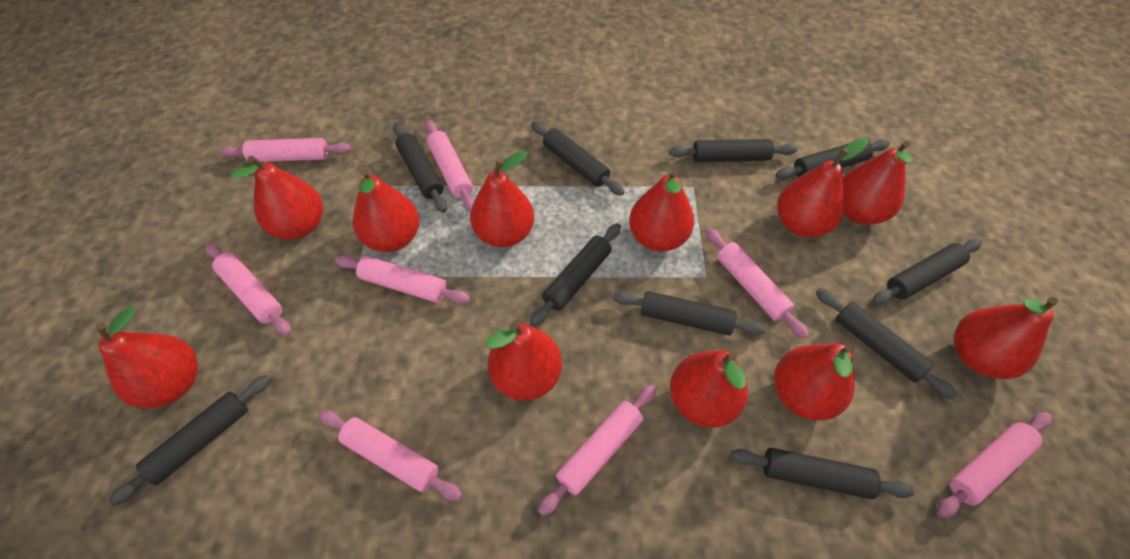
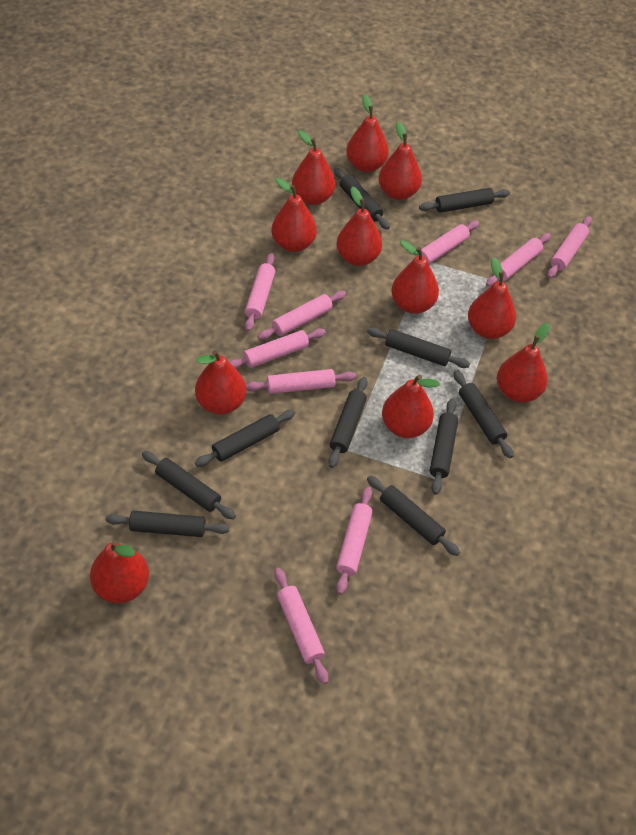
pink rolling pin: [206,243,291,336] [220,138,351,162] [318,410,462,501] [335,255,470,304] [425,120,474,212] [538,384,657,516] [705,228,809,339] [937,412,1052,518] = 8 -> [229,328,326,368] [245,253,275,332] [246,369,356,394] [257,291,346,340] [274,568,328,684] [336,487,373,595] [407,221,479,266] [486,233,551,287] [547,216,592,278] = 9

